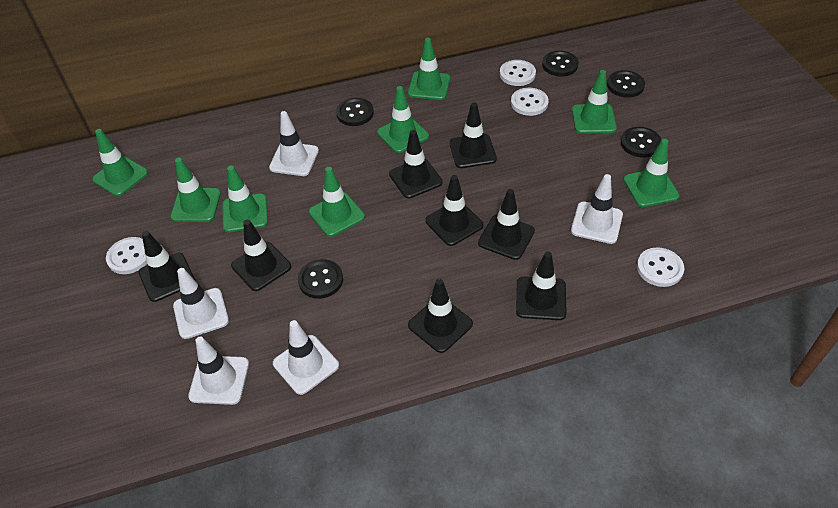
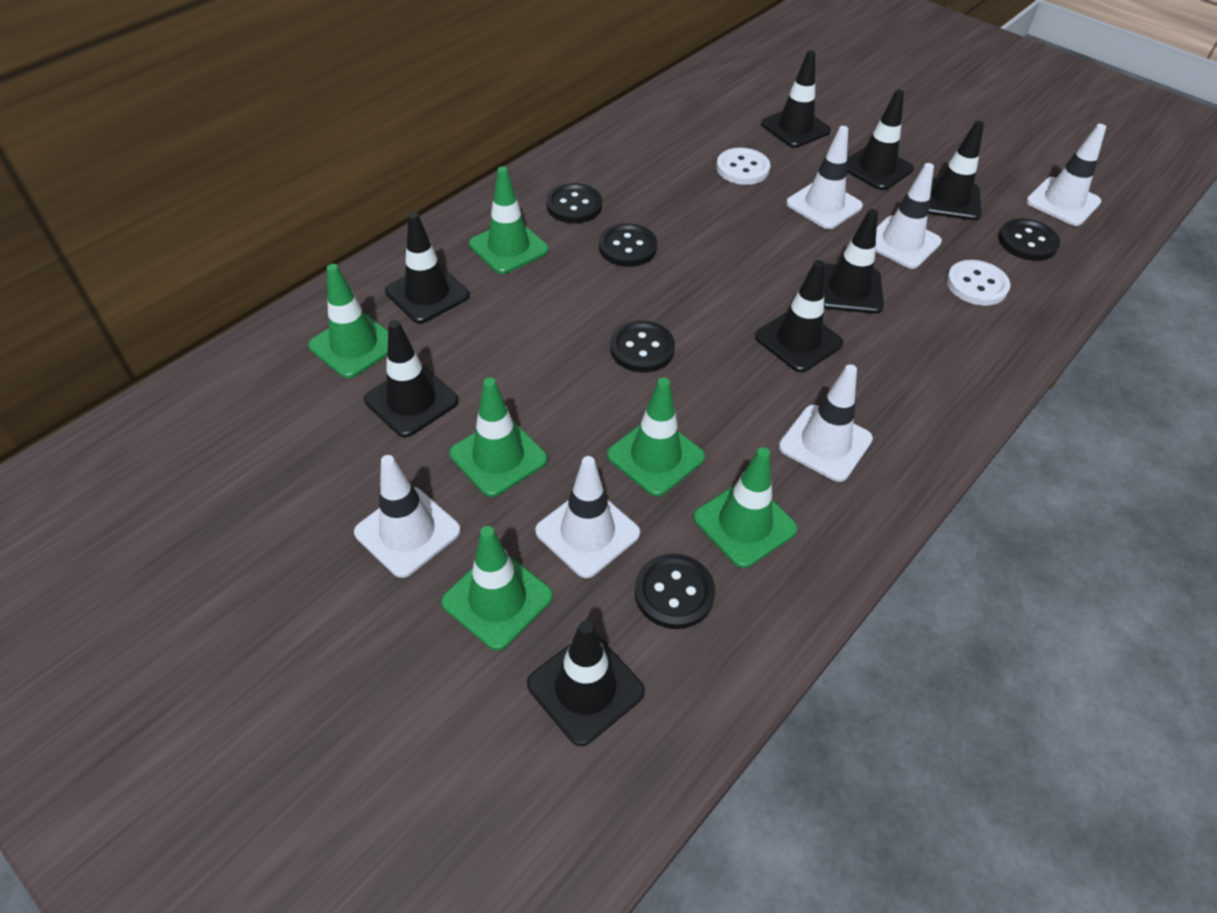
green traffic cone: [92,129,148,196] [170,158,221,222] [223,166,268,232] [309,167,365,237] [377,86,429,153] [408,38,450,100] [572,70,617,134] [624,139,679,207] = 8 -> [308,264,388,379] [441,526,553,650] [449,378,547,497] [469,166,549,274] [607,378,705,497] [694,447,798,568] = 6
white button: [106,237,147,274] [500,60,536,86] [511,88,549,116] [637,247,684,287] = 4 -> [716,148,770,185] [946,260,1010,306] = 2
white traffic cone: [173,268,229,339] [188,337,249,405] [269,111,319,176] [273,320,339,395] [571,174,623,244] = 5 -> [354,455,461,578] [535,456,640,578] [779,364,873,482] [786,126,863,229] [875,163,942,269] [1026,124,1106,226] = 6

